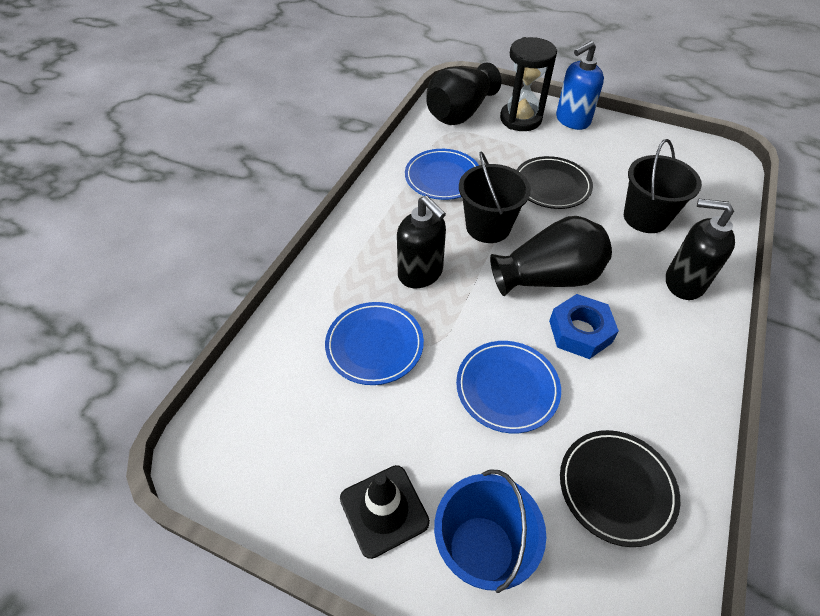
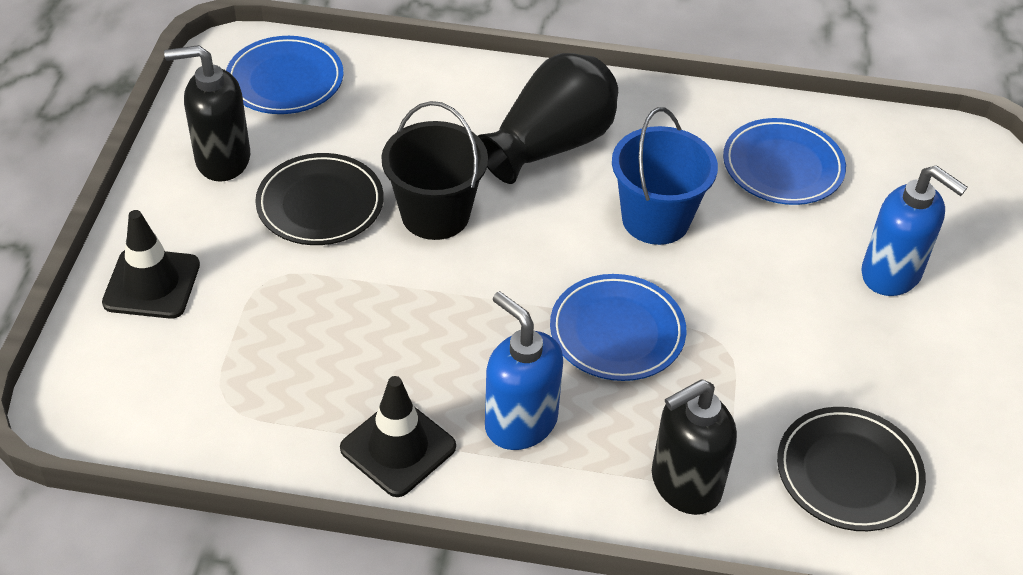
black bucket: [459,151,531,243] [624,139,702,233] = 2 -> [381,101,488,240] = 1
black hourglass: [500,37,557,131] = 1 -> none = 0
black traffic cone: [340,465,430,559] = 1 -> [102,210,200,319] [340,376,456,497] = 2
black vase: [426,62,502,125] [490,216,612,296] = 2 -> [478,53,618,184] = 1
blue nut: [549,294,619,359] = 1 -> none = 0
blue soap dispenser: [556,41,604,130] = 1 -> [485,291,563,450] [861,165,968,296] = 2

